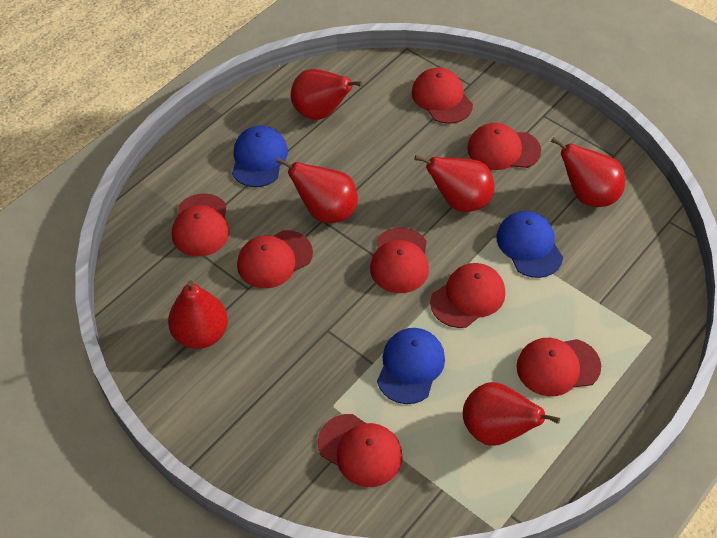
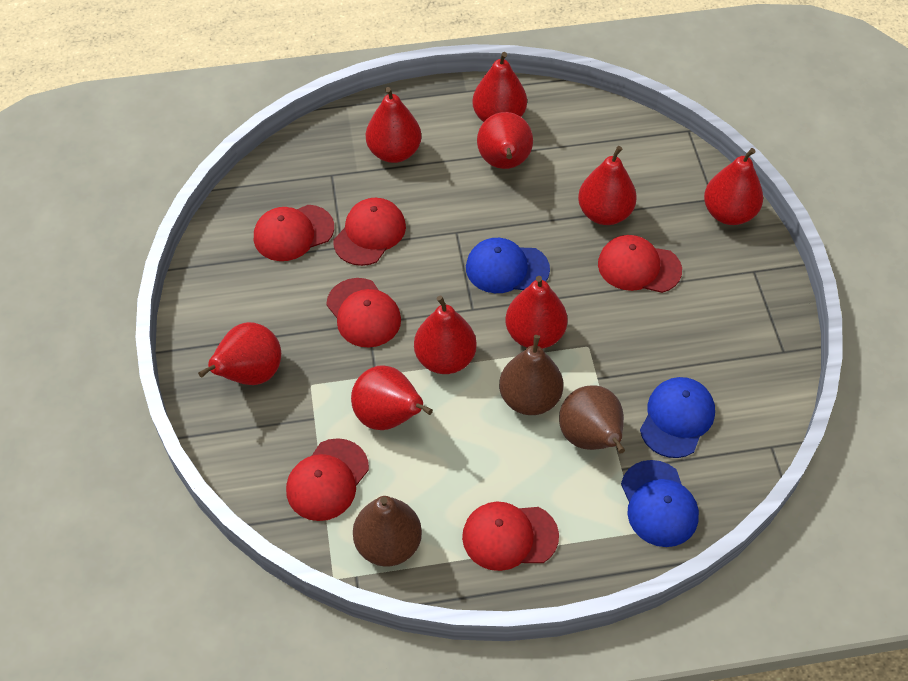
brown pear: none = 0 -> [353,496,422,567] [499,335,563,415] [559,385,625,454] = 3
red cap: [172,193,230,257] [237,230,313,288] [318,414,403,487] [370,227,429,293] [412,68,473,124] [430,263,505,328] [467,123,541,170] [516,338,601,396] = 8 -> [254,205,334,261] [286,438,369,521] [326,278,401,348] [333,198,406,266] [462,502,559,571] [598,235,682,293] = 6
red pear: [168,280,228,349] [276,157,358,223] [291,69,363,120] [415,155,494,212] [463,382,560,446] [551,137,625,207] = 6 -> [198,322,281,385] [351,365,433,430] [366,87,422,163] [414,296,477,374] [472,52,527,122] [477,112,533,169] [505,276,568,349] [578,146,637,225] [704,148,763,225] = 9

